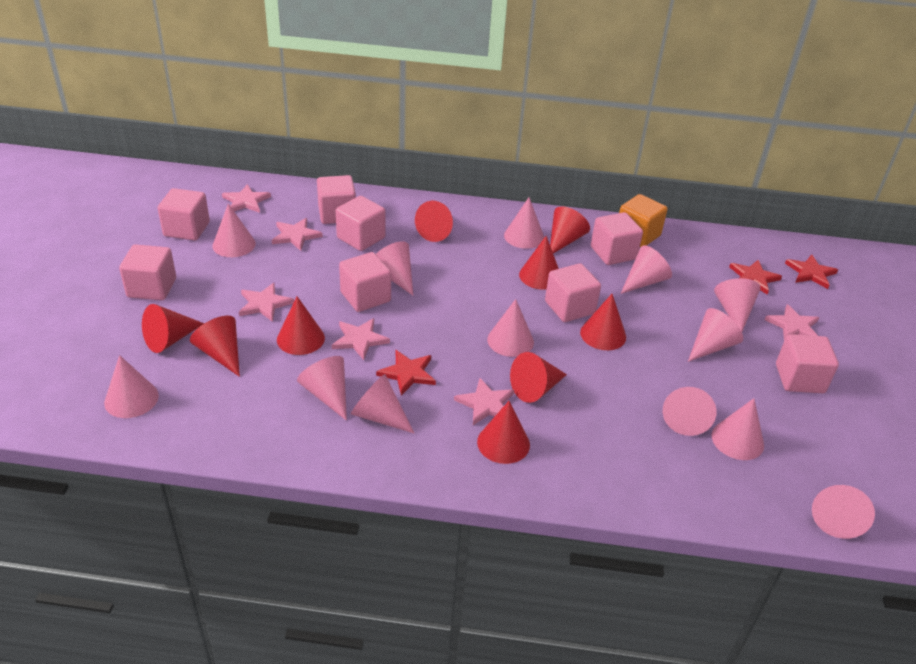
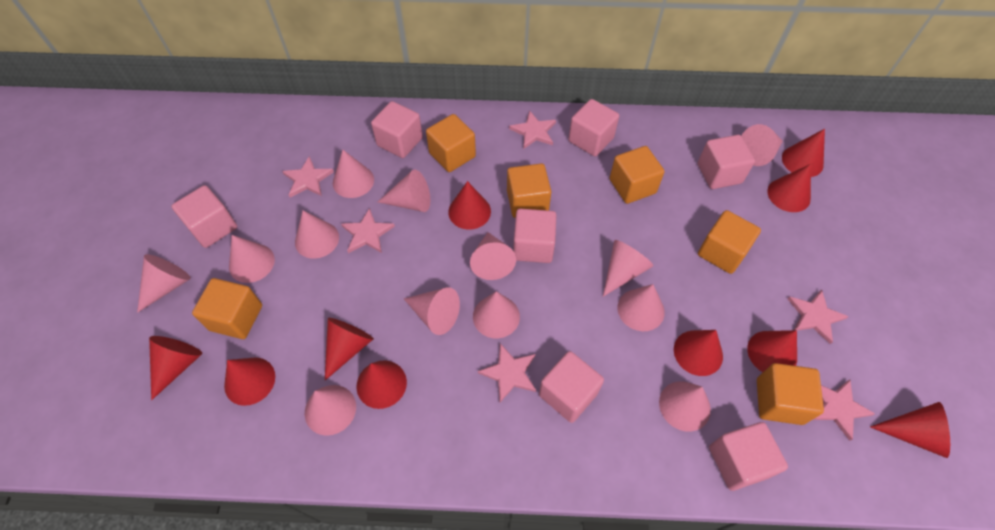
orange cube: [619,194,668,247] = 1 -> [192,278,262,339] [426,114,476,172] [507,163,551,218] [610,146,665,204] [698,210,761,274] [757,363,824,425] = 6
pink cube: [119,244,176,300] [158,188,210,241] [317,175,356,224] [336,196,386,251] [339,252,391,312] [545,263,601,322] [591,212,643,265] [776,334,839,393] = 8 -> [171,185,237,248] [371,101,423,158] [513,209,557,263] [539,351,604,423] [568,99,619,156] [698,135,755,189] [709,422,788,491] = 7
red cone: [142,304,204,353] [190,316,240,377] [277,296,325,355] [415,201,453,242] [477,401,530,464] [510,352,567,403] [519,236,559,290] [550,206,590,254] [580,294,626,350] = 9 -> [149,336,202,400] [224,357,275,406] [325,318,374,380] [356,360,407,409] [448,181,491,230] [674,330,723,376] [747,330,797,372] [767,164,811,212] [782,129,825,177] [870,402,950,458] = 10
red star: [376,350,436,395] [729,260,782,295] [785,255,838,289] = 3 -> none = 0

